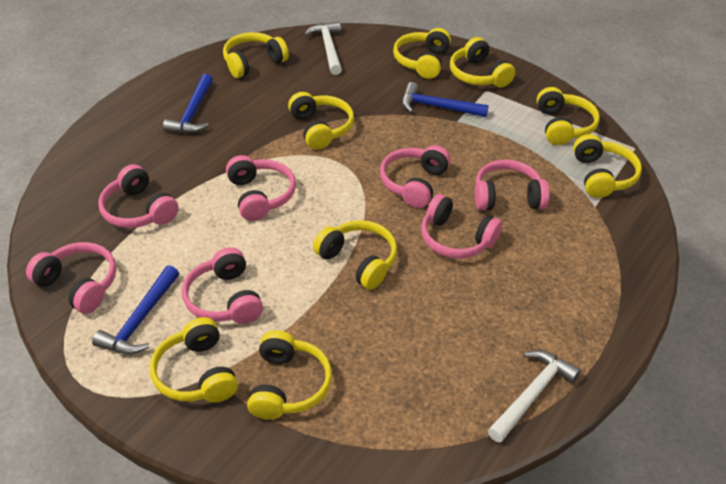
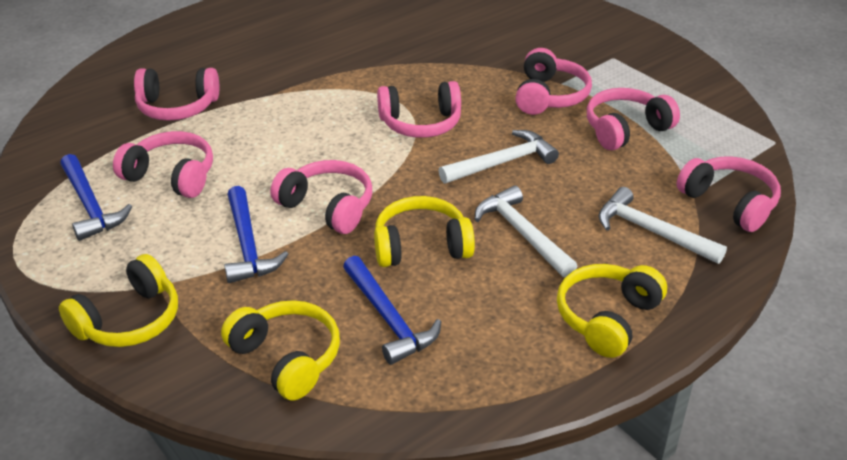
white hammer: [304,21,342,75] [487,350,581,443] = 2 -> [438,130,559,183] [475,186,577,277] [598,187,727,264] = 3
yellow headphones: [150,317,238,403] [223,32,289,78] [247,330,332,420] [288,92,354,150] [313,220,397,290] [393,28,451,79] [450,37,515,87] [536,87,600,145] [573,134,642,198] = 9 -> [59,254,178,347] [221,300,340,400] [374,196,475,267] [557,264,667,358] = 4

